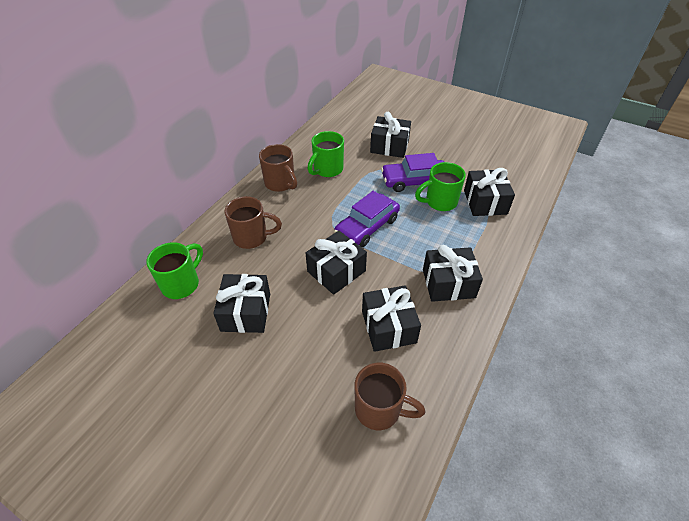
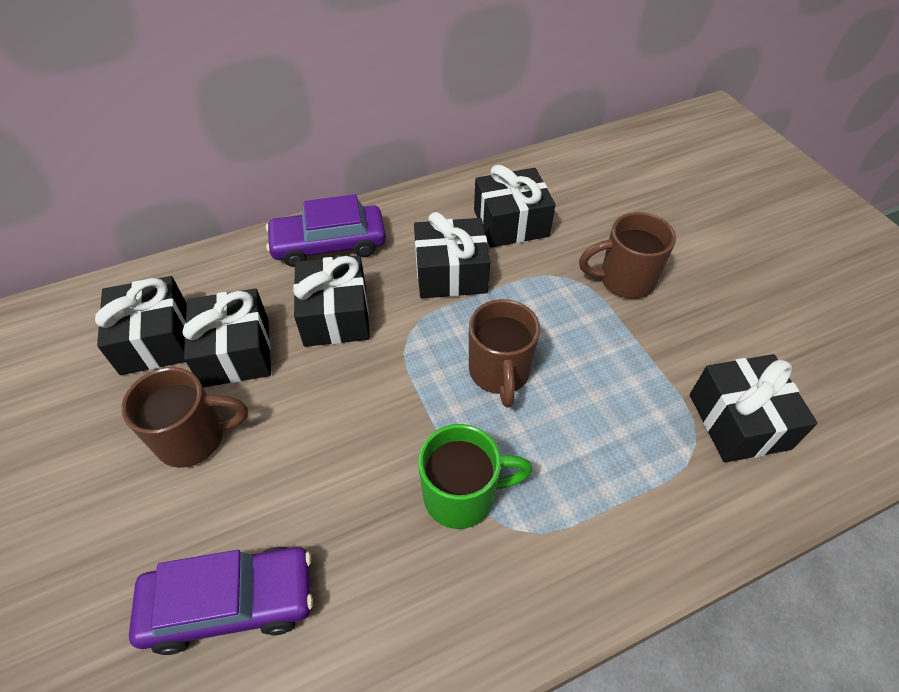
green mug: [146,242,203,299] [307,131,344,177] [415,162,466,211] = 3 -> [418,424,532,529] = 1

